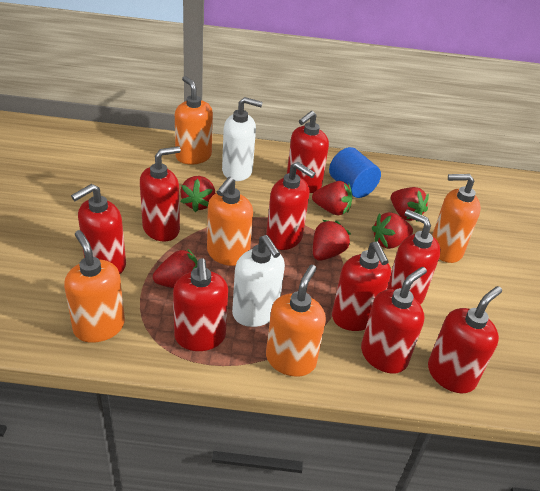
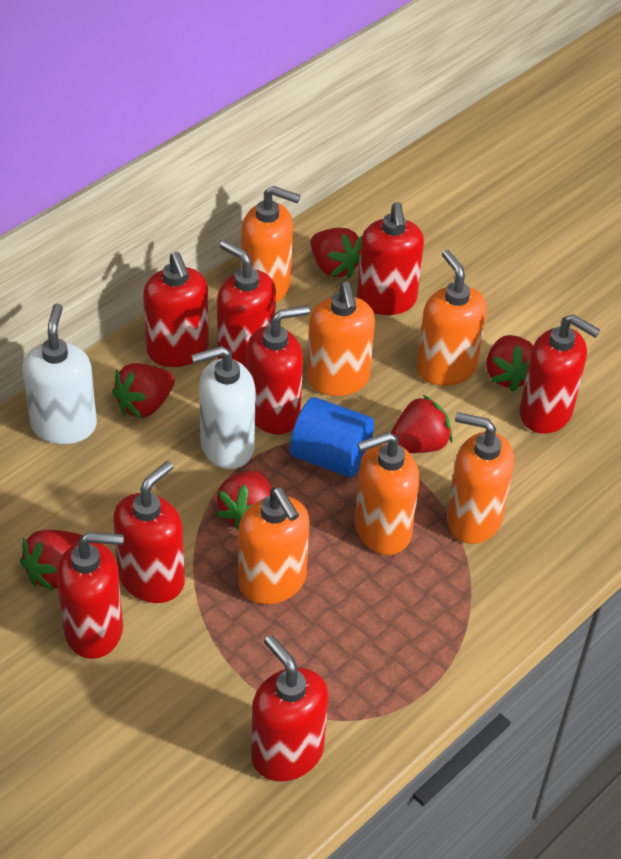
orange soap dispenser: [64,230,125,343] [175,76,213,164] [207,177,253,266] [266,265,326,376] [432,174,481,263] = 5 -> [238,487,310,604] [241,186,300,303] [307,282,375,396] [355,432,420,555] [417,250,487,386] [447,412,514,544] = 6
red soap dispenser: [71,184,126,274] [140,146,181,242] [173,258,228,351] [266,162,316,250] [287,111,329,193] [332,241,391,331] [361,267,427,374] [387,209,441,304] [428,286,502,393] = 9 -> [57,532,124,659] [113,461,185,603] [143,252,209,367] [217,240,276,367] [246,305,310,434] [251,635,328,782] [357,202,424,315] [519,314,600,434] = 8

